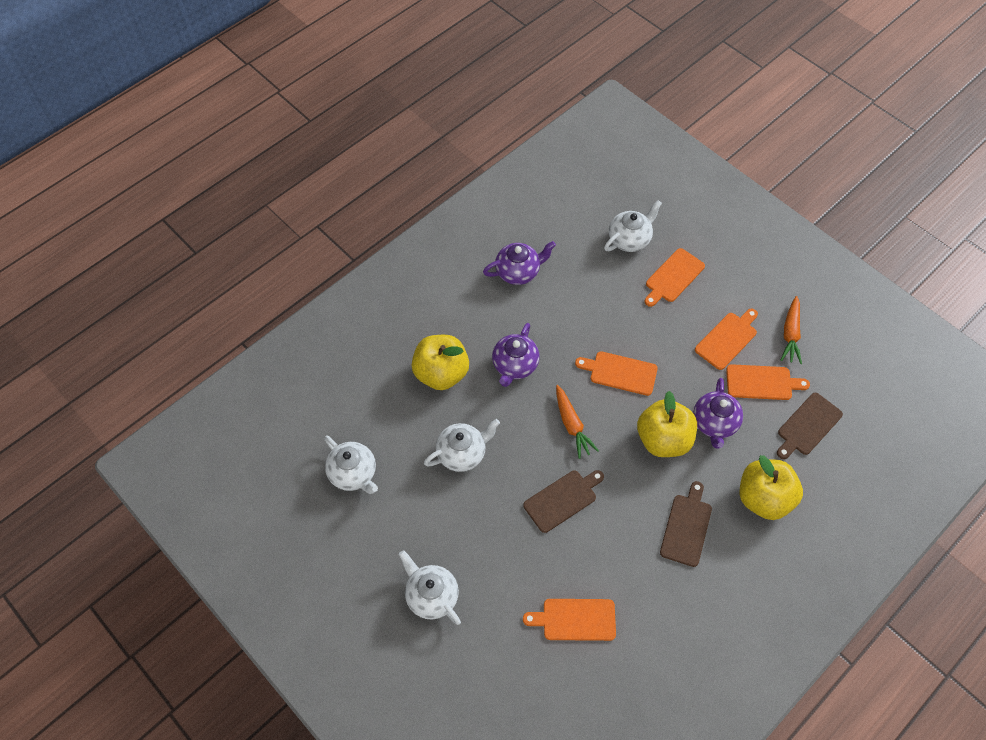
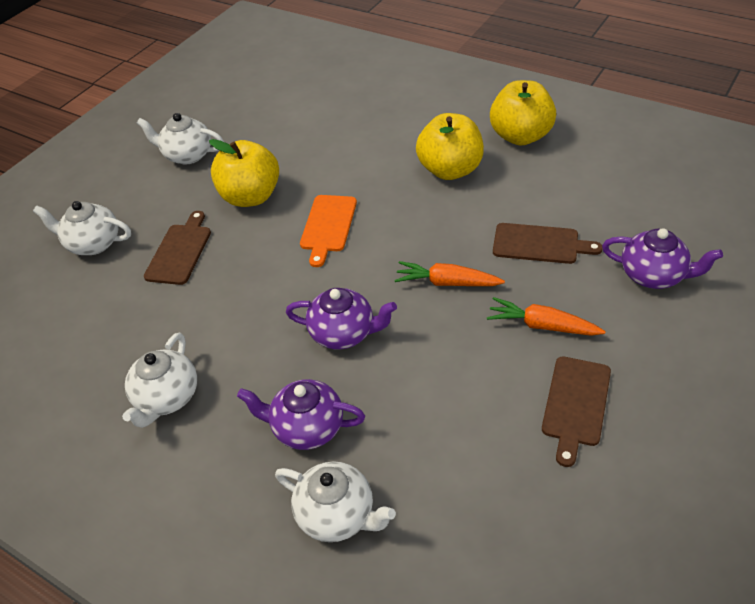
orange cutting board: [523,599,616,641] [575,351,658,396] [645,248,705,307] [695,309,758,370] [726,364,810,400] = 5 -> [300,195,357,267] = 1

